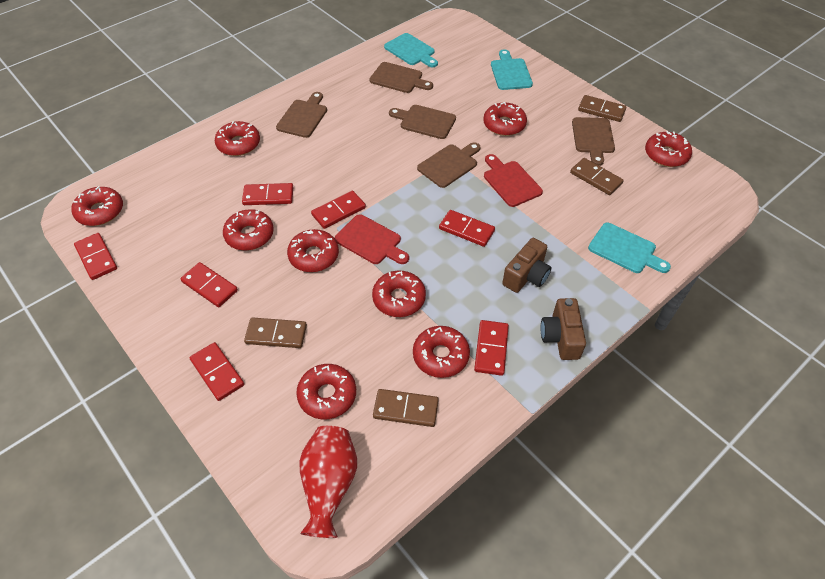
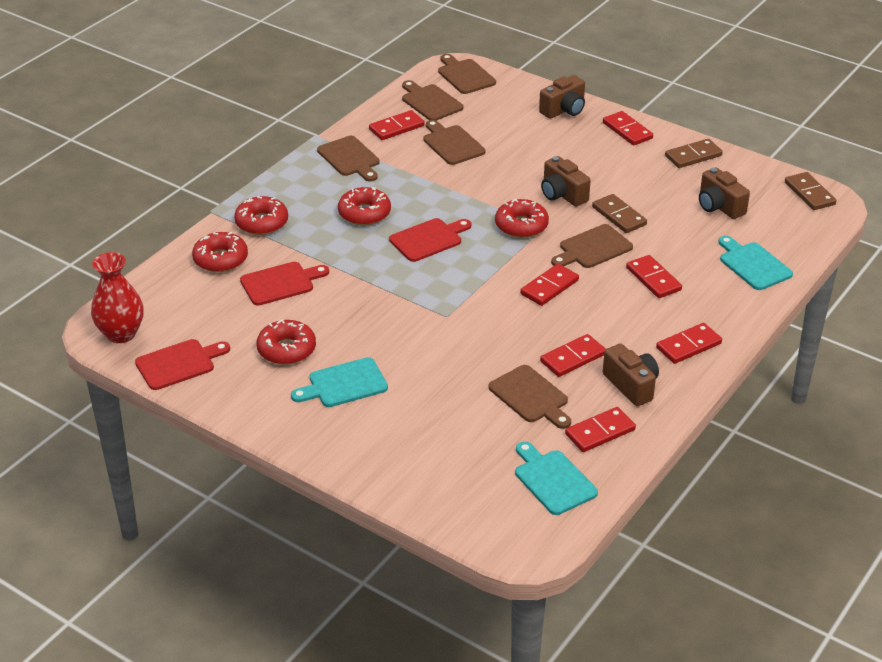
brown camera: [502,238,551,293] [541,298,586,360] = 2 -> [539,75,585,119] [541,156,591,207] [603,344,659,406] [699,167,750,219] = 4
brown cutting board: [276,92,327,138] [369,62,433,93] [389,105,456,139] [417,142,480,188] [572,117,615,166] = 5 -> [317,136,380,181] [402,80,464,121] [423,120,485,165] [438,54,496,94] [488,365,571,429] [551,224,633,268] = 6
brown domino: [244,317,307,348] [373,389,439,427] [570,158,624,195] [578,95,627,122] = 4 -> [592,194,647,233] [665,139,723,168] [785,172,836,210] = 3
red cutting board: [335,214,409,264] [484,154,543,207] = 2 -> [135,339,230,390] [240,262,329,306] [389,218,471,262] = 3
red donut: [71,186,123,226] [215,121,260,156] [223,209,274,251] [287,229,339,272] [296,364,356,419] [372,271,426,317] [413,326,470,378] [483,102,527,136] [645,131,692,167] = 9 -> [192,232,248,272] [234,196,288,235] [256,319,316,365] [338,187,391,225] [495,199,549,238] = 5

